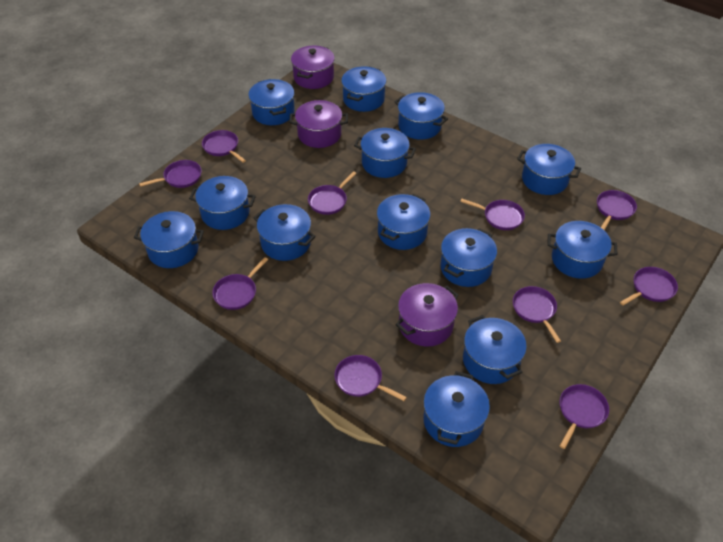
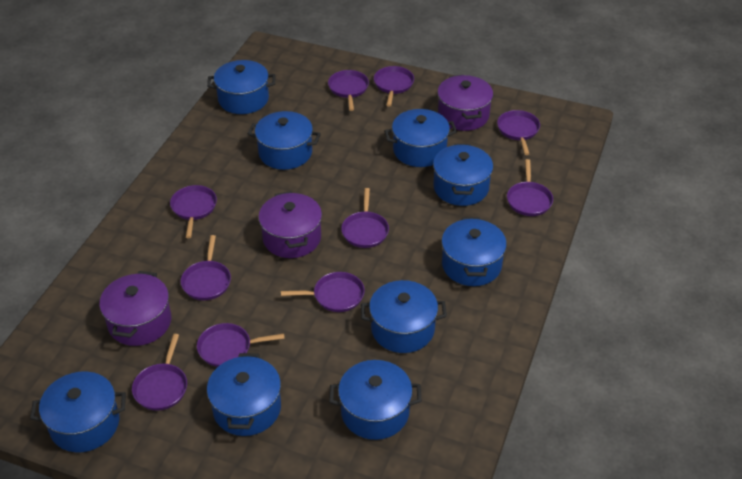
blue pot: [134,211,204,268] [189,176,256,230] [248,79,295,125] [254,204,316,261] [341,66,386,112] [354,128,416,178] [377,194,430,250] [395,92,448,140] [423,371,490,447] [440,228,497,287] [463,315,527,384] [517,144,581,195] [547,221,618,279] = 13 -> [30,372,126,452] [207,60,275,114] [207,353,281,436] [248,111,321,170] [329,360,422,440] [361,280,447,353] [384,109,457,167] [433,144,493,206] [441,217,507,286] = 9

